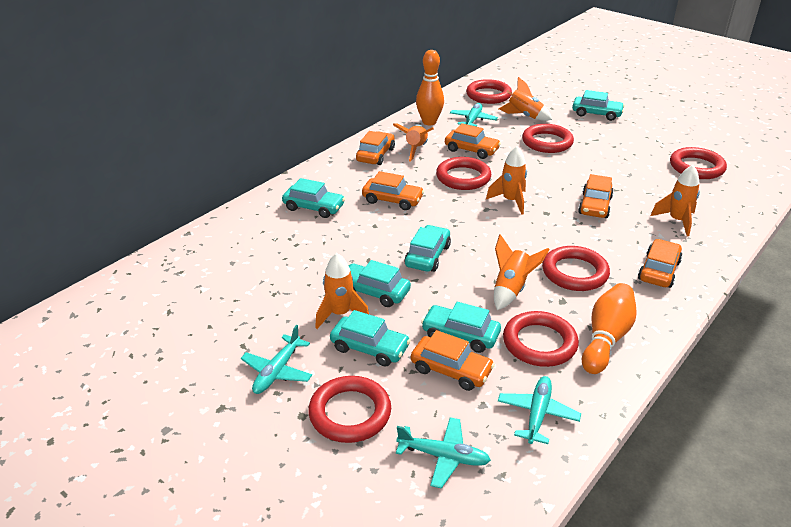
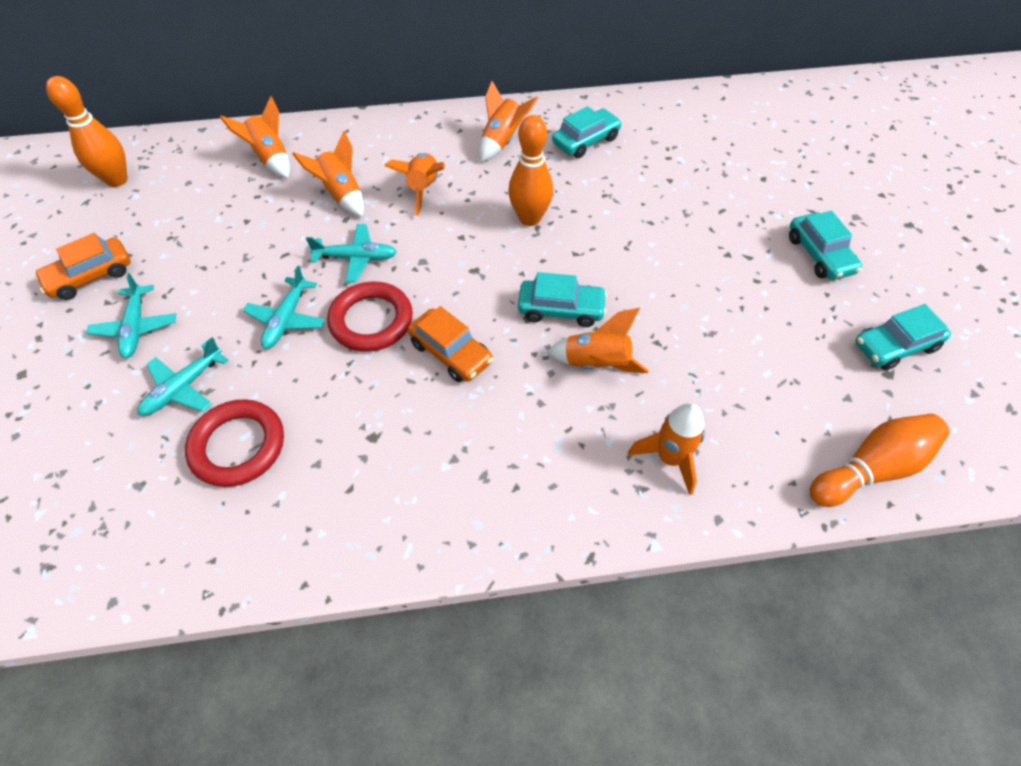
orange bowling pin: [416,50,444,125] [582,283,637,374] = 2 -> [46,76,128,187] [508,115,553,226] [810,414,950,507] = 3
orange car: [356,131,395,165] [362,171,424,210] [411,330,495,391] [445,123,501,159] [578,174,614,218] [638,239,683,288] = 6 -> [34,233,131,300] [408,306,493,382] = 2
red ring: [308,376,391,443] [436,157,491,190] [466,79,512,104] [503,311,579,367] [522,124,574,153] [542,246,610,291] [670,147,727,179] = 7 -> [185,399,284,487] [327,282,413,352] = 2
turquoise car: [282,178,345,218] [330,310,411,367] [348,260,411,307] [405,225,451,272] [421,302,501,353] [572,90,625,121] = 6 -> [518,272,607,327] [552,106,622,158] [789,211,862,280] [855,304,951,370] = 4

